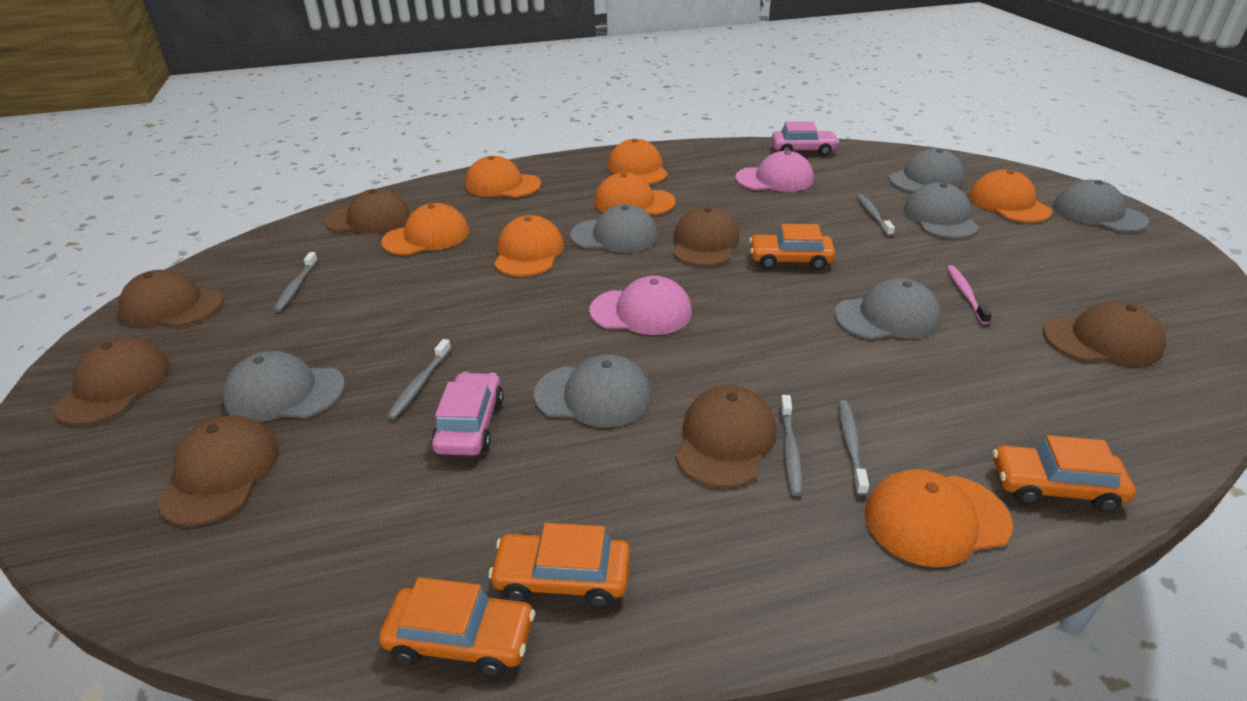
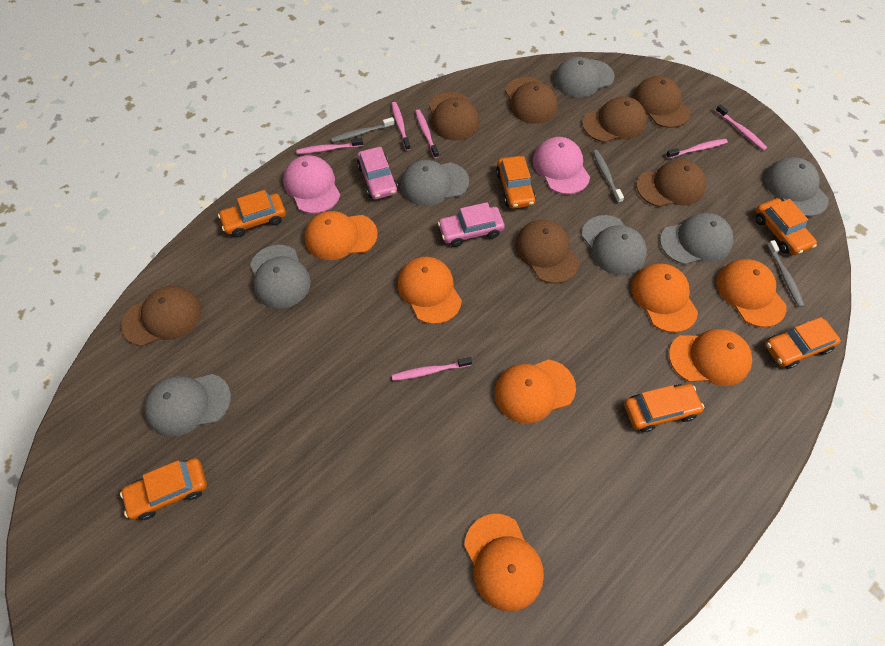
grey toothbrush: [273,252,318,312] [387,339,451,420] [780,395,802,496] [838,400,869,496] [856,194,895,236] = 5 -> [331,117,395,142] [593,150,624,203] [767,240,805,307] = 3
orange car: [379,577,535,676] [488,523,630,608] [749,224,835,270] [993,435,1136,512] = 4 -> [120,458,207,520] [218,190,286,237] [496,156,536,209] [624,384,704,432] [755,198,817,255] [765,317,841,369] = 6
pink toothbrush: [947,265,992,324] = 1 -> [296,138,363,154] [391,102,411,151] [392,357,472,381] [415,109,439,158] [666,139,728,159] [715,104,767,151] = 6

